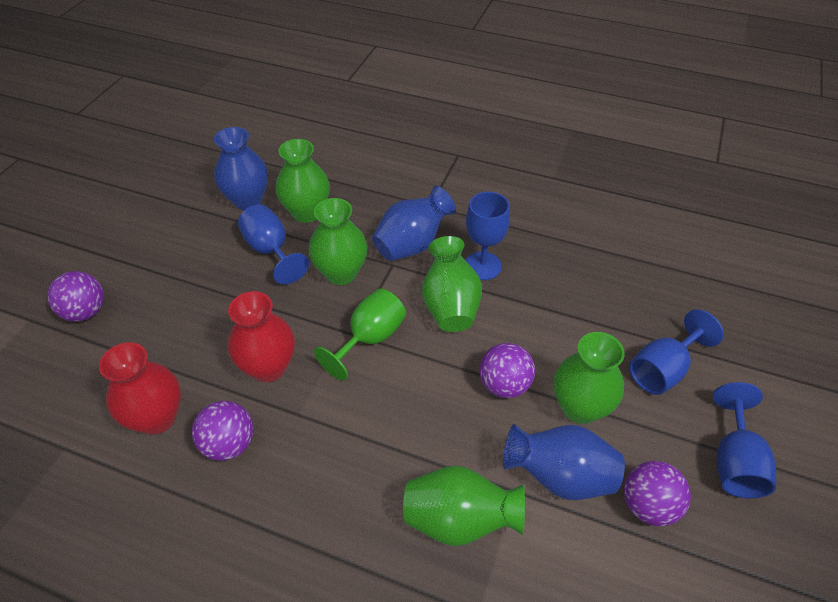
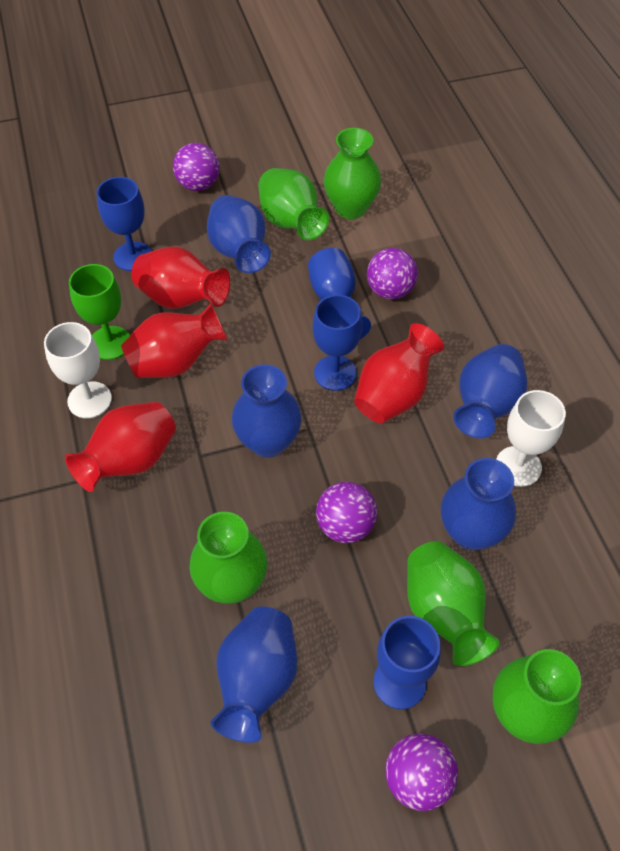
blue vase: [214,127,268,210] [372,186,456,261] [503,424,625,500] = 3 -> [207,195,271,273] [211,607,298,743] [232,364,302,458] [441,458,516,550] [453,344,527,438] = 5
red vase: [99,342,181,435] [228,291,295,382] = 2 -> [65,402,176,492] [121,303,227,378] [131,247,230,309] [354,323,444,423] = 4
white goblet: none = 0 -> [44,322,112,418] [496,390,566,487] = 2

